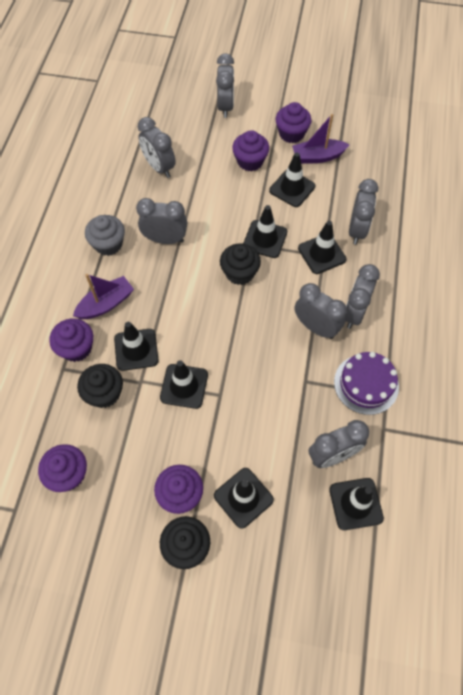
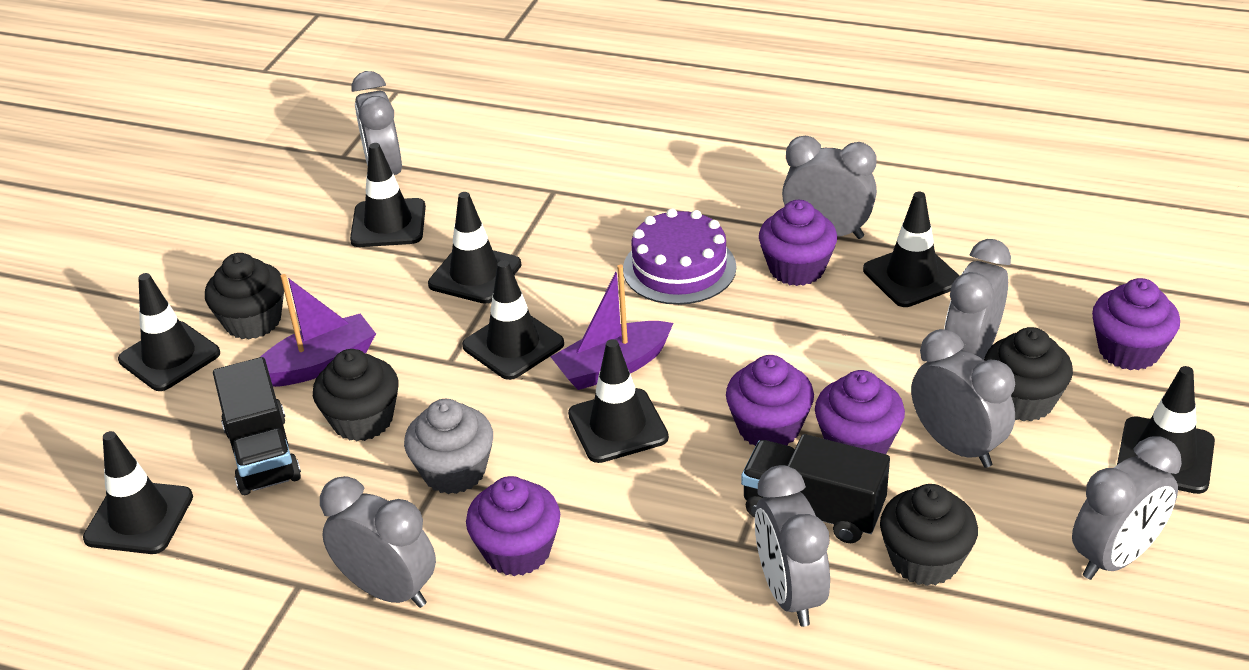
black cupcake: [77,364,123,408] [160,516,210,569] [220,243,261,285] = 3 -> [205,253,284,339] [313,349,398,441] [880,484,978,586] [984,327,1073,421] = 4
black traffic cone: [114,322,159,371] [160,360,208,409] [214,468,274,529] [243,205,287,258] [269,152,316,207] [298,221,347,274] [329,478,384,530] = 7 -> [83,431,193,554] [118,273,220,391] [350,143,426,247] [428,192,521,304] [462,260,564,380] [568,339,669,463] [863,192,960,307] [1117,366,1215,494] = 8
black truck: none = 0 -> [213,357,301,495] [741,434,890,543] = 2

